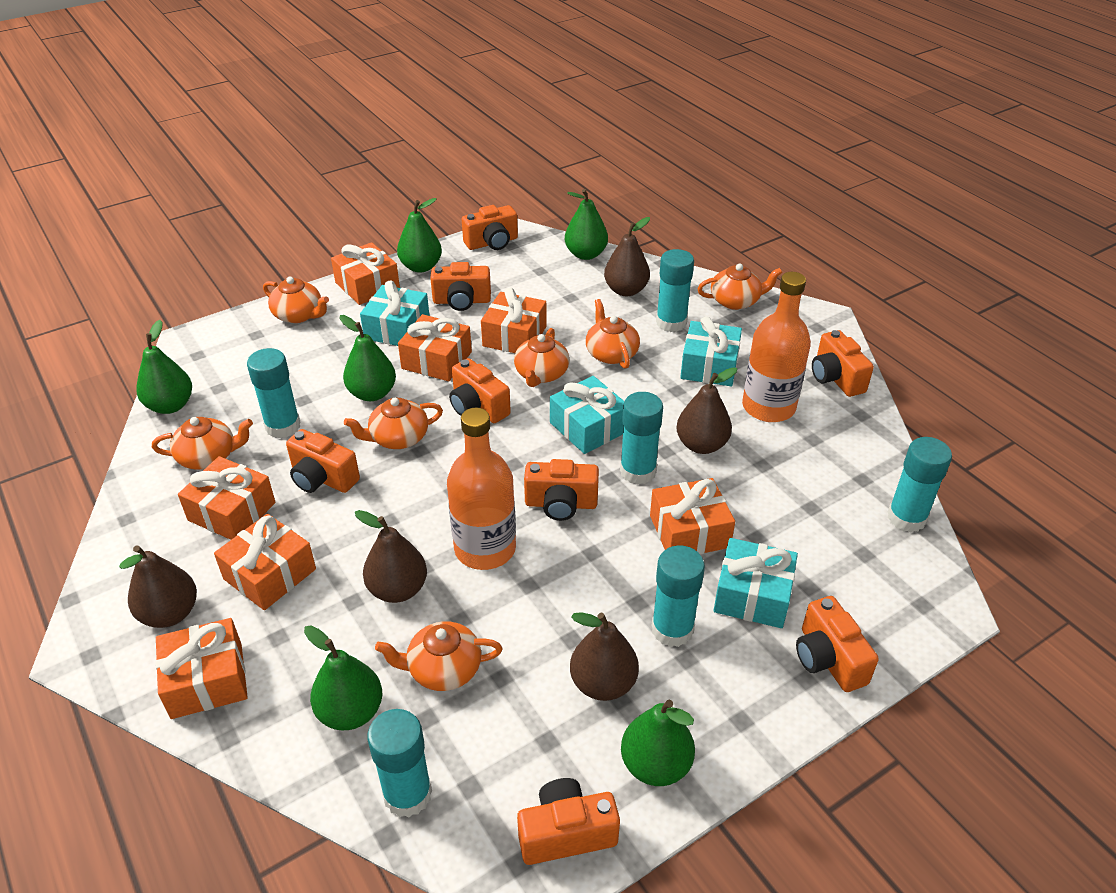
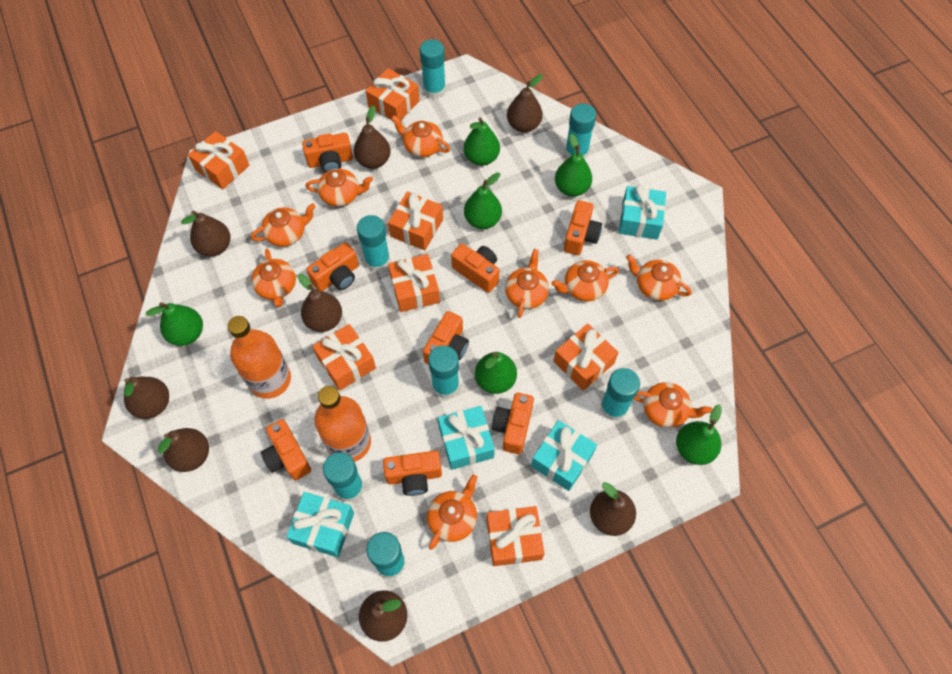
brown pear: [119,545,197,628] [355,510,427,603] [570,612,639,701] [604,217,650,296] [676,367,737,454] = 5 -> [124,377,169,419] [158,428,209,472] [181,211,230,256] [298,274,342,332] [354,105,391,169] [359,590,407,642] [507,74,543,132] [590,482,636,536] = 8
orange teapot: [152,417,253,470] [263,277,329,323] [344,398,443,449] [375,621,502,691] [514,328,570,387] [586,299,640,369] [697,263,782,310] = 7 -> [251,203,316,247] [251,249,296,307] [305,169,373,207] [391,115,450,157] [427,475,477,550] [505,249,549,318] [551,260,619,301] [626,254,692,301] [634,382,712,428] = 9
turquoise glue stick: [247,348,301,438] [367,709,432,818] [620,392,663,485] [651,545,705,647] [656,249,694,332] [887,437,952,533] = 6 -> [323,452,364,502] [357,215,390,272] [366,532,406,579] [420,39,446,99] [428,346,459,399] [565,103,596,160] [600,368,640,421] = 7

